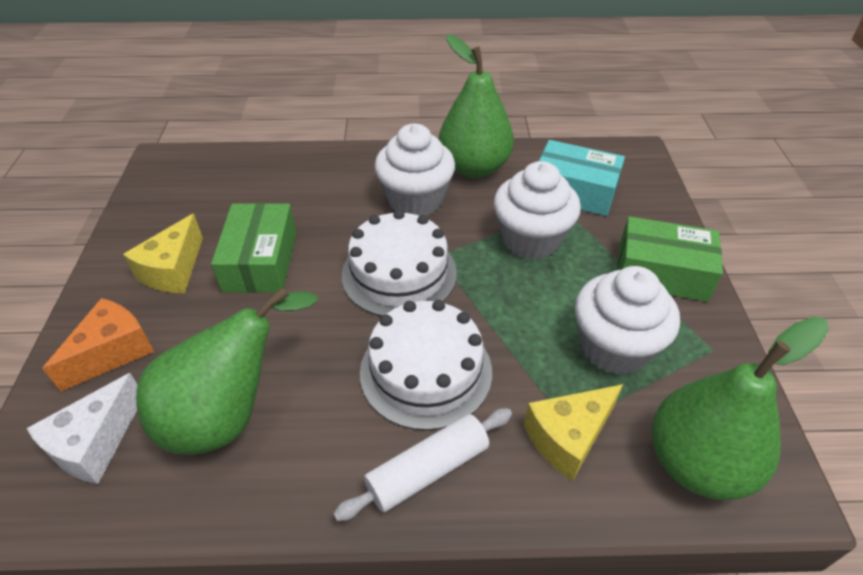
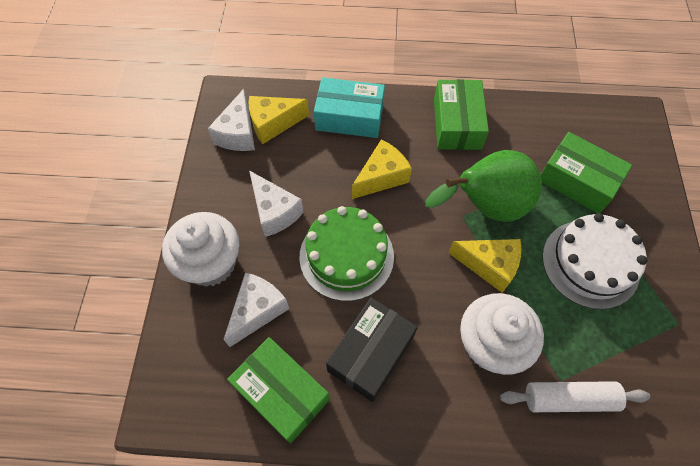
black box: none = 0 -> [326,298,418,402] = 1
green box: [211,203,296,293] [617,216,723,302] = 2 -> [227,337,330,443] [434,79,489,150] [541,132,632,213] = 3
green cake: none = 0 -> [299,206,394,301] = 1
green pear: [136,286,317,455] [439,34,514,178] [652,317,829,500] = 3 -> [425,150,542,222] = 1
orange cheese: [42,298,154,391] = 1 -> none = 0
white cake: [342,210,457,316] [360,300,492,430] = 2 -> [542,213,647,309] = 1
white cheese: [27,373,138,484] = 1 -> [208,89,255,151] [223,272,289,347] [249,170,304,237] = 3
white cupcake: [374,123,455,216] [494,161,581,260] [575,266,680,375] = 3 -> [162,212,239,287] [460,293,544,375] = 2
yellow cheese: [123,214,203,293] [524,384,623,481] = 2 -> [248,96,309,144] [352,139,412,199] [449,239,521,293] = 3

